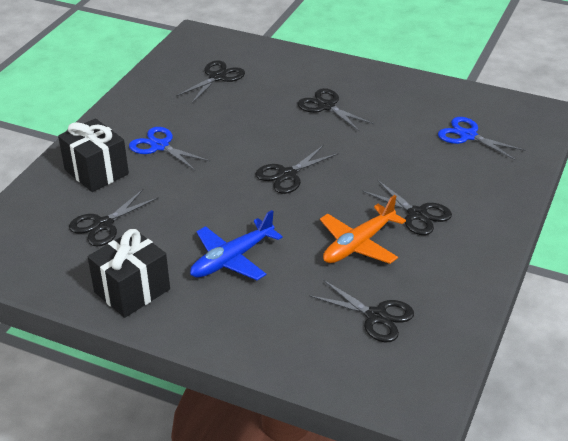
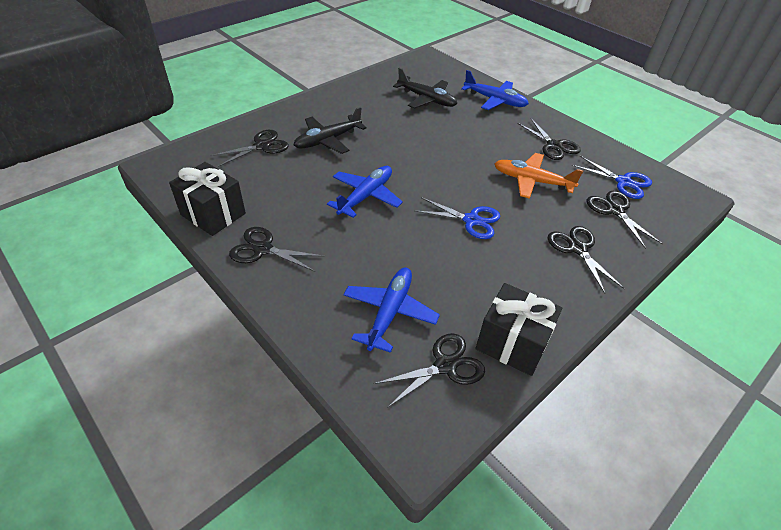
black plane: none = 0 -> [294,107,367,154] [393,68,457,109] = 2
blue plane: [190,210,283,280] = 1 -> [327,166,403,218] [343,267,440,353] [461,70,529,110] = 3

